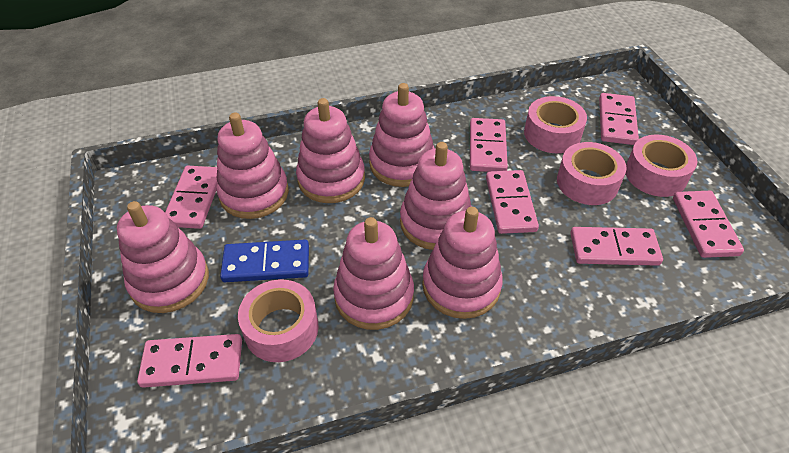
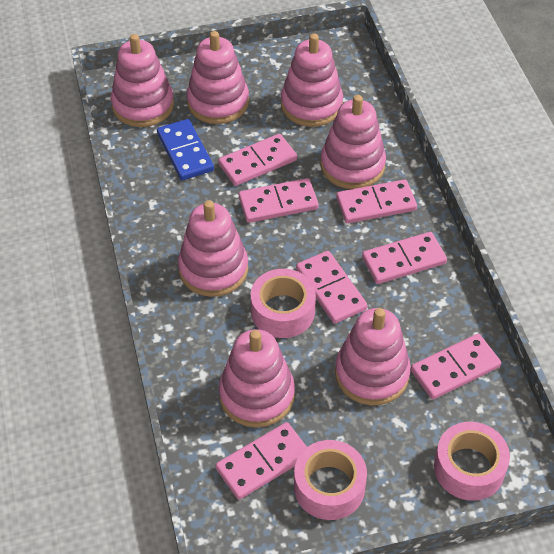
pink tape: [238,279,319,362] [524,96,587,153] [557,142,626,205] [626,135,697,197] = 4 -> [251,269,316,338] [294,440,367,520] [434,422,510,501] = 3

